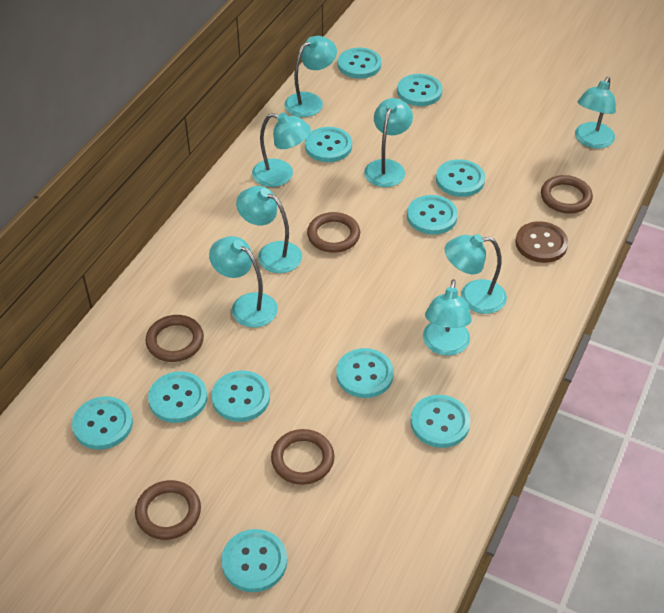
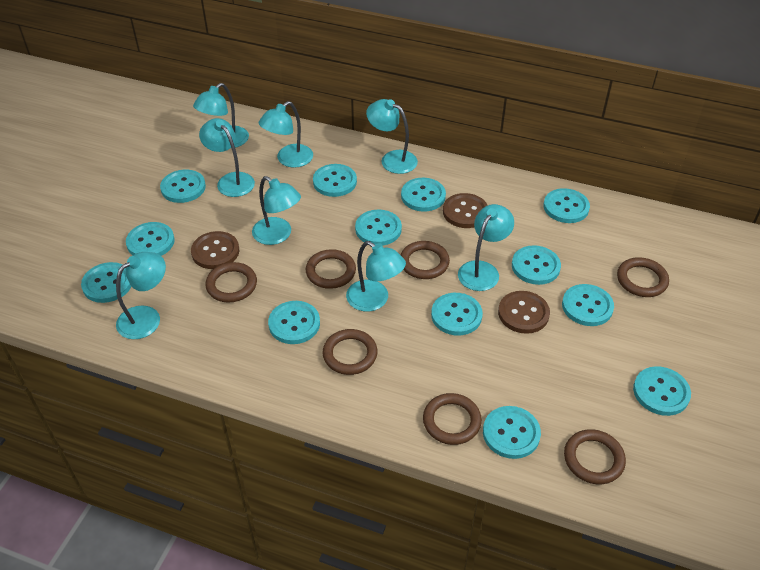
brown button: [515,221,568,263] = 1 -> [191,231,239,269] [443,193,488,228] [498,291,550,334] = 3
brown ring: [135,480,201,540] [146,315,204,362] [271,429,334,485] [307,212,360,253] [541,175,593,213] = 5 -> [205,262,257,303] [306,249,356,289] [323,329,377,375] [401,241,450,279] [423,393,482,445] [564,429,626,484] [617,257,669,297] = 7
turquoise button: [72,396,133,450] [148,372,207,423] [211,370,270,422] [221,529,287,592] [305,127,352,162] [336,348,394,398] [338,48,381,79] [397,74,442,106] [407,195,458,235] [410,395,471,448] [436,159,485,197] = 11 -> [81,262,131,303] [126,222,175,256] [160,170,206,203] [268,301,320,344] [313,164,357,197] [355,209,402,246] [401,178,446,212] [431,293,483,335] [483,406,541,459] [512,245,561,285] [544,188,590,223] [562,284,614,326] [633,366,691,416] = 13

